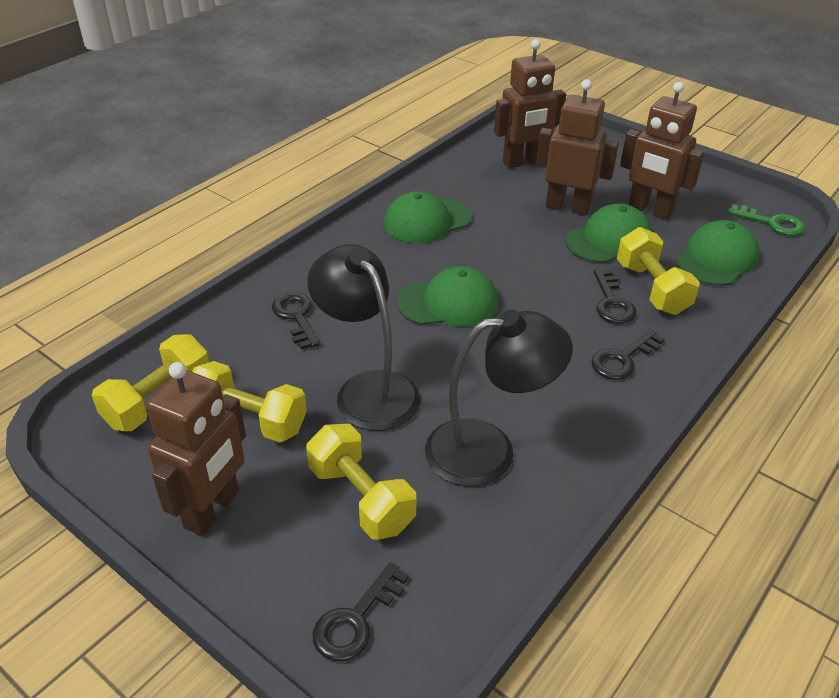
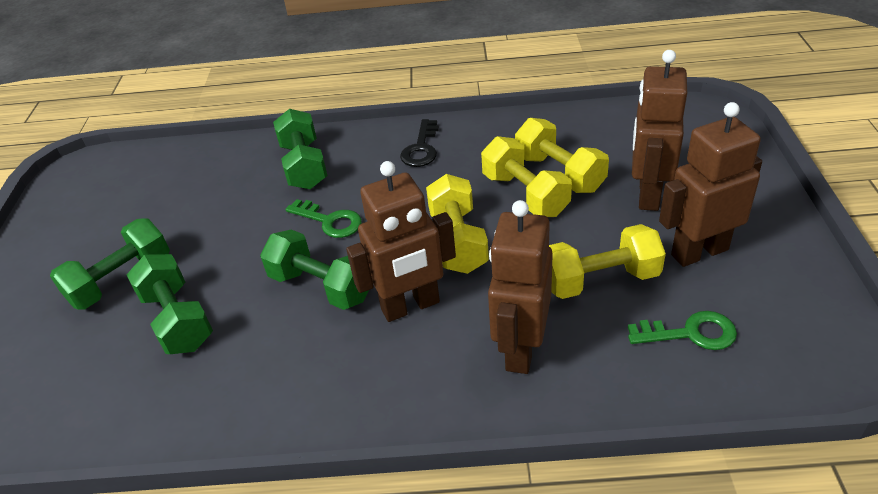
black key: [272,292,320,350] [313,562,409,661] [591,329,665,380] [594,269,637,324] = 4 -> [400,119,439,167] = 1
black lamp: [307,244,420,431] [425,310,573,486] = 2 -> none = 0
green cap: [384,191,471,244] [397,266,498,327] [565,203,652,263] [676,220,759,286] = 4 -> none = 0
green dumbbell: none = 0 -> [50,218,170,309] [126,254,213,354] [260,229,369,310] [273,109,328,189] = 4
green key: [727,204,805,236] = 1 -> [285,199,362,238] [628,311,737,350] = 2

